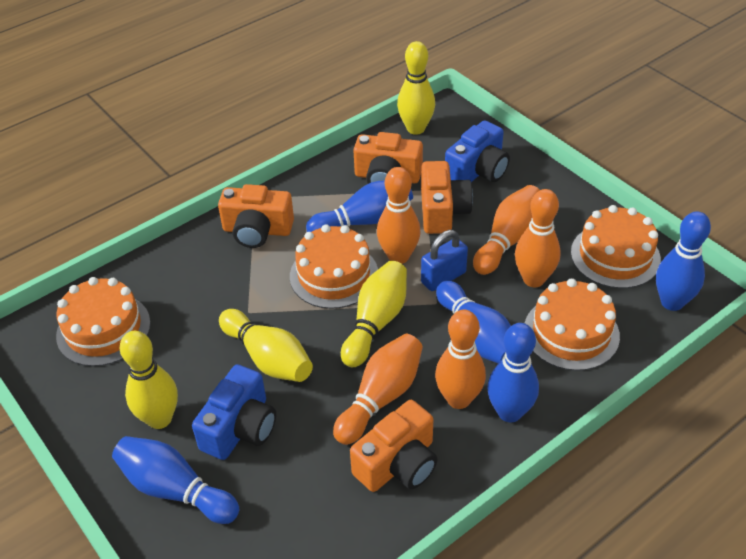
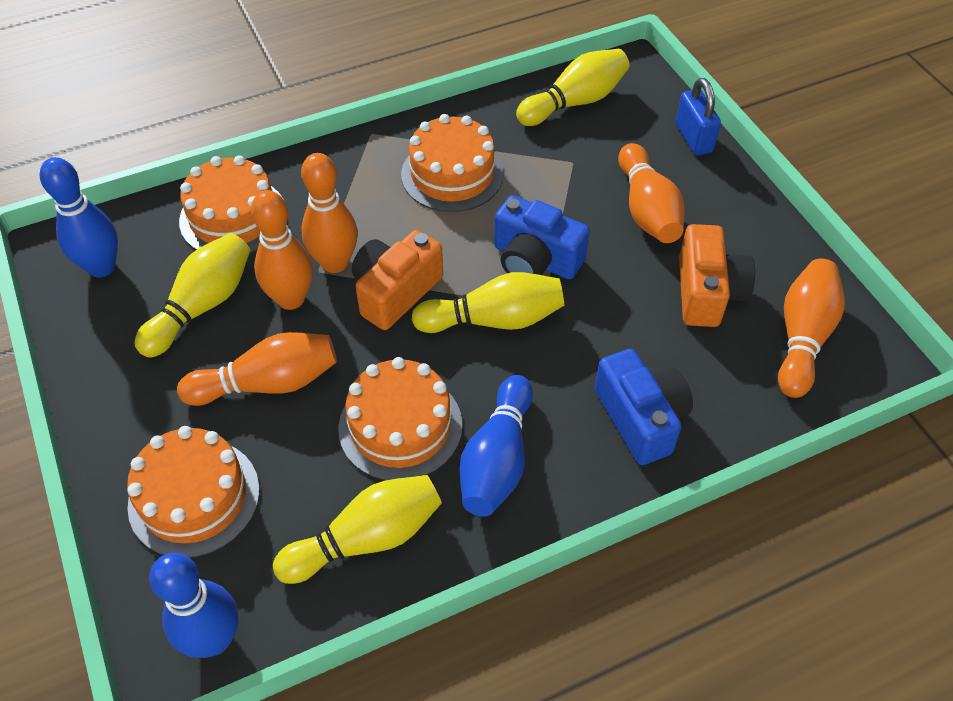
blue bowling pin: [112,436,239,524] [306,181,413,232] [436,281,511,364] [487,323,539,422] [656,211,711,311] = 5 -> [40,157,118,277] [149,553,238,658] [459,375,533,517] = 3
orange camera: [218,184,294,248] [350,400,437,492] [353,132,423,184] [421,161,473,234] = 4 -> [352,230,443,330] [679,224,755,327] = 2

